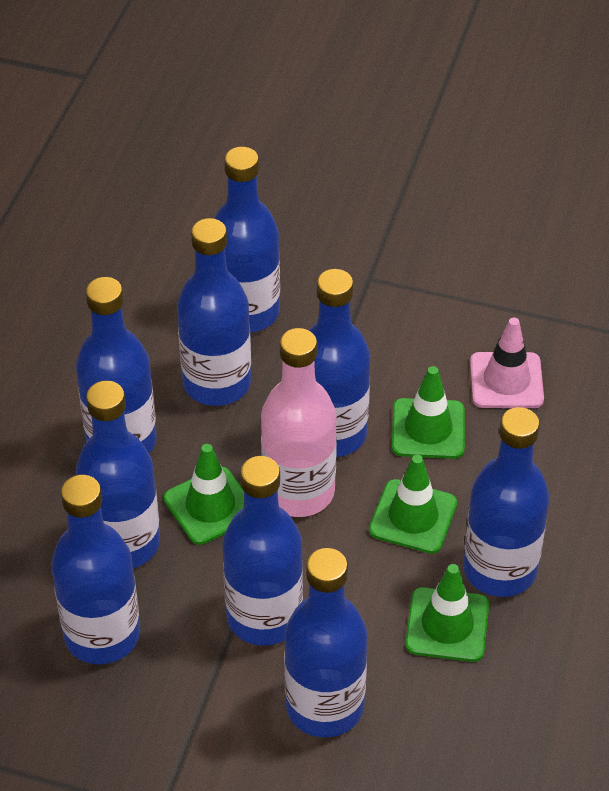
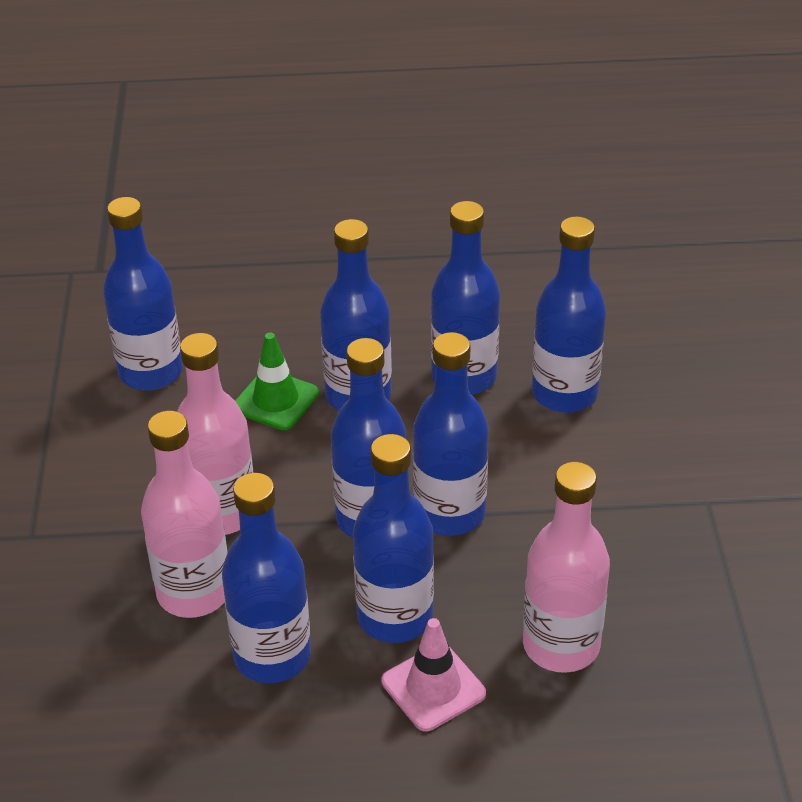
blue bottle: [51,475,140,664] [76,277,157,453] [76,381,160,568] [177,218,251,406] [214,147,280,333] [223,456,303,646] [284,548,367,737] [309,269,370,457] [463,407,549,597] = 9 -> [103,197,183,390] [222,473,311,683] [320,219,392,411] [331,338,406,538] [353,434,434,643] [413,332,489,536] [431,201,500,395] [532,216,606,413] = 8
green traffic cone: [164,444,244,545] [369,455,457,554] [392,366,465,459] [405,564,489,662] = 4 -> [235,333,319,430] = 1
pink bottle: [261,328,337,517] = 1 -> [141,411,228,618] [177,333,253,535] [523,462,610,673] = 3

